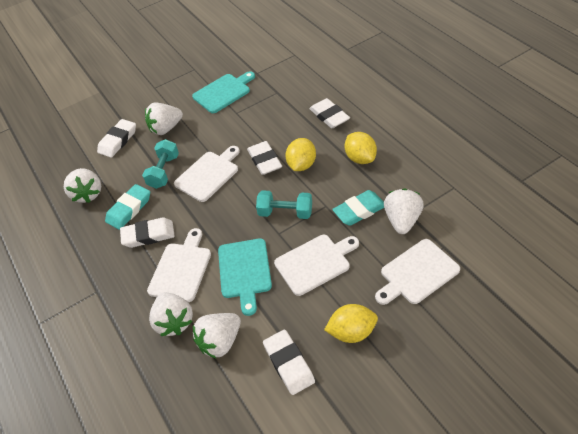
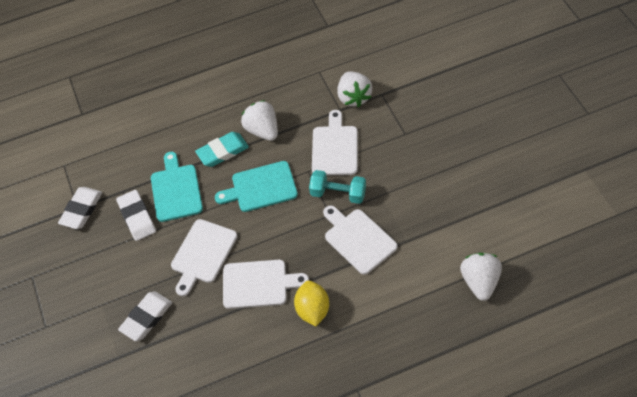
turquoise dumbbell: [142,139,179,189] [256,190,312,219] = 2 -> [309,170,366,204] = 1
turquoise eraser: [105,184,150,230] [332,190,384,226] = 2 -> [195,132,249,167] = 1
white eraser: [97,119,136,158] [120,217,175,248] [247,141,282,175] [263,330,315,395] [309,98,350,128] = 5 -> [58,187,102,229] [116,190,156,241] [118,291,172,341] = 3
white strawberry: [64,168,101,203] [145,103,183,135] [149,292,193,336] [193,313,241,358] [384,189,424,234] = 5 -> [241,100,278,141] [337,71,372,107] [460,253,502,301] = 3
yellow lemon: [285,138,316,171] [324,304,378,343] [345,132,377,164] = 3 -> [294,280,329,327] = 1

